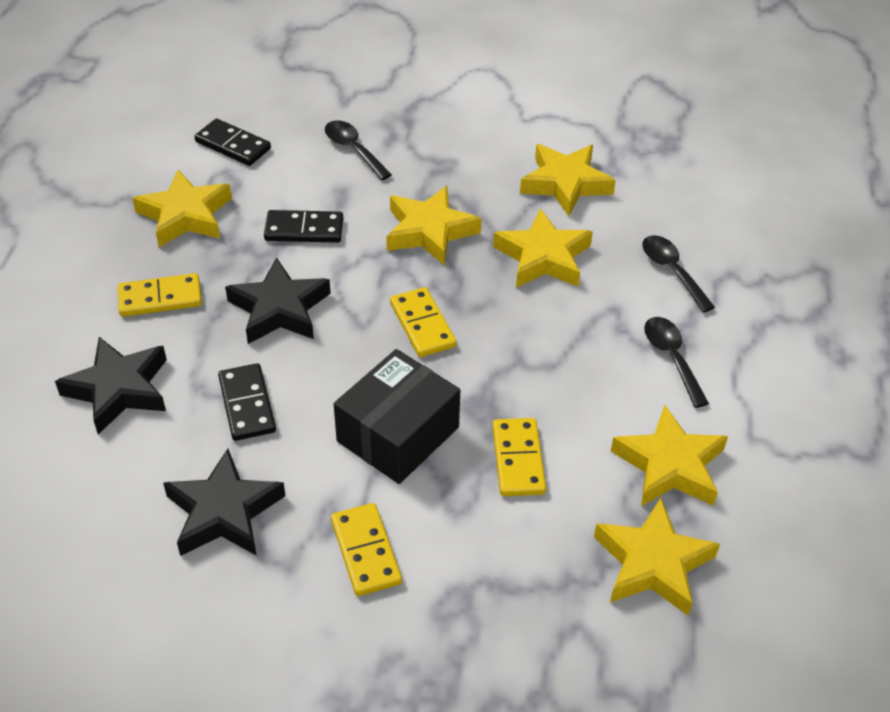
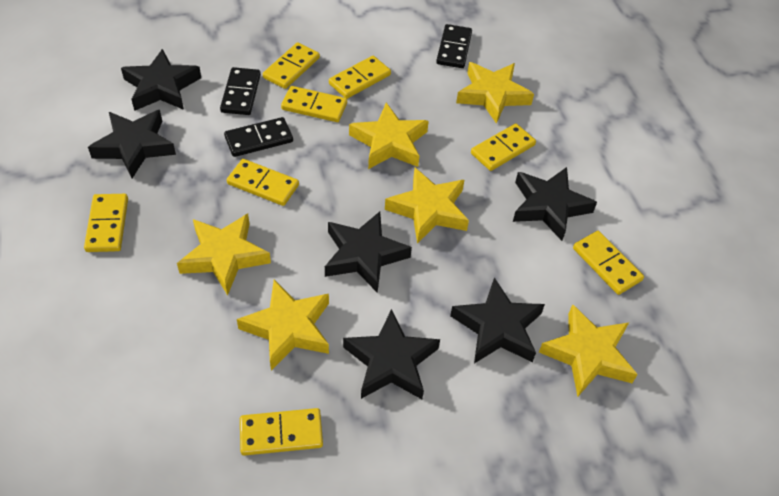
black box: [334,349,460,484] = 1 -> none = 0
black spoon: [325,120,392,180] [642,235,715,313] [644,317,709,408] = 3 -> none = 0
black star: [55,337,167,434] [163,449,285,556] [225,257,331,344] = 3 -> [88,110,176,178] [121,49,201,111] [325,211,412,293] [343,309,440,399] [450,277,545,364] [513,167,597,241] = 6
yellow domino: [117,273,202,317] [331,503,402,596] [390,287,456,357] [492,418,546,496] = 4 -> [84,194,128,252] [227,159,299,206] [240,408,323,456] [263,42,320,89] [281,86,347,122] [329,56,391,99] [471,124,536,171] [573,231,644,295] = 8

